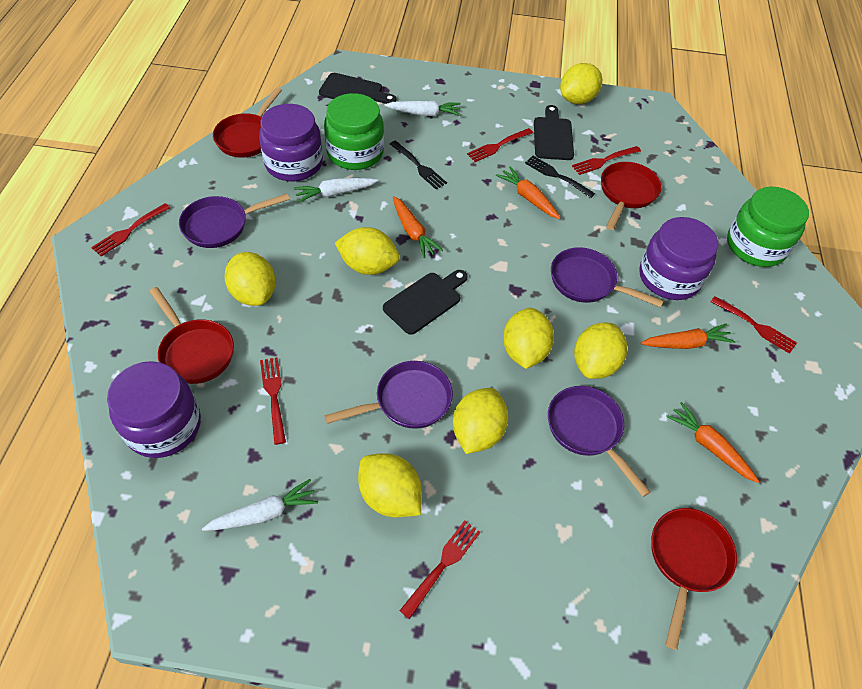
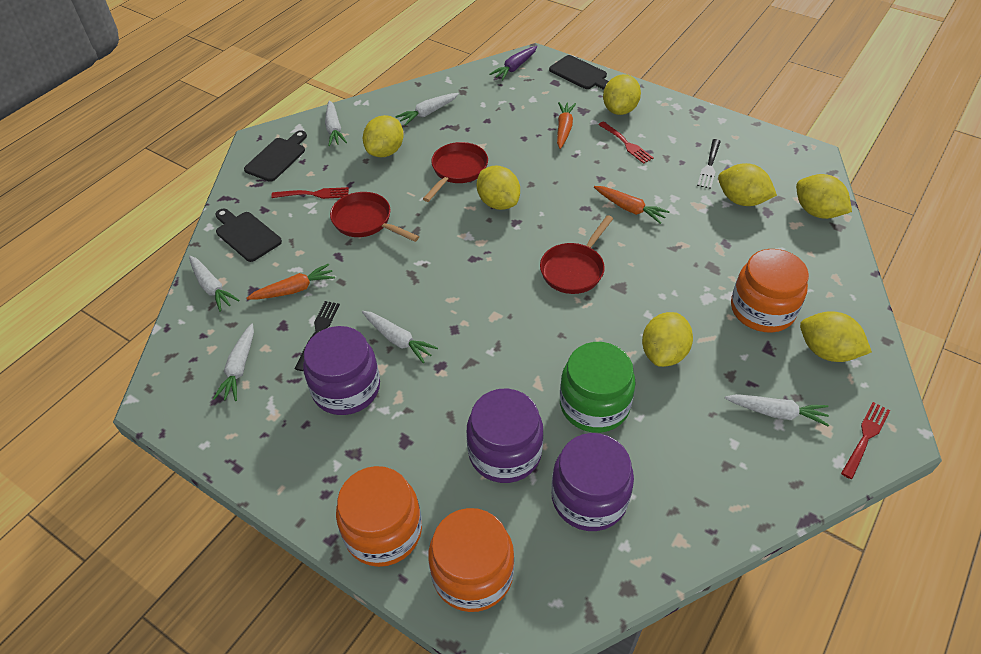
green jar: [324,93,384,170] [727,187,809,267] = 2 -> [560,342,636,433] = 1
orange carrot: [393,196,443,258] [496,167,561,219] [641,324,735,349] [666,402,760,483] = 4 -> [247,263,335,300] [557,102,576,149] [594,186,670,224] = 3
orange jar: none = 0 -> [336,466,422,567] [428,508,514,612] [731,249,809,333] = 3
purple carrot: none = 0 -> [489,46,537,80] = 1
purple pan: [179,193,290,248] [324,361,453,429] [548,386,650,497] [551,247,664,307] = 4 -> none = 0
red fork: [91,203,170,256] [260,357,286,445] [400,520,481,619] [467,128,533,162] [572,146,641,175] [711,296,797,354] = 6 -> [271,187,349,199] [598,121,654,164] [841,402,890,479] = 3
red pan: [149,287,234,384] [213,87,282,158] [601,162,662,230] [651,508,737,650] = 4 -> [330,192,419,242] [423,142,488,202] [540,215,613,294] = 3
white carrot: [202,479,318,531] [294,178,379,203] [384,101,461,116] = 3 -> [189,256,240,311] [213,323,254,401] [325,100,347,146] [362,311,438,363] [395,93,459,126] [725,394,829,427] = 6

